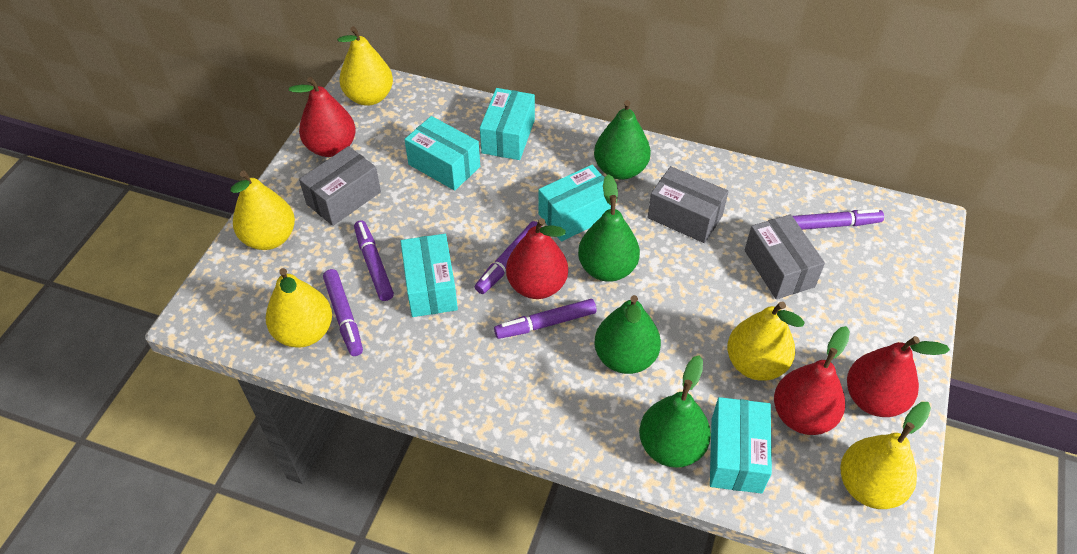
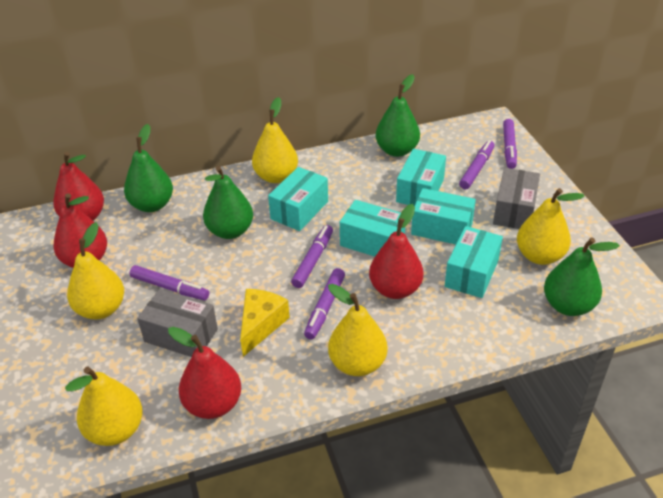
grey box: [299,146,381,226] [648,166,729,243] [745,214,825,299] = 3 -> [137,289,218,357] [493,168,540,229] = 2
yellow cheese: none = 0 -> [240,289,290,357] = 1

